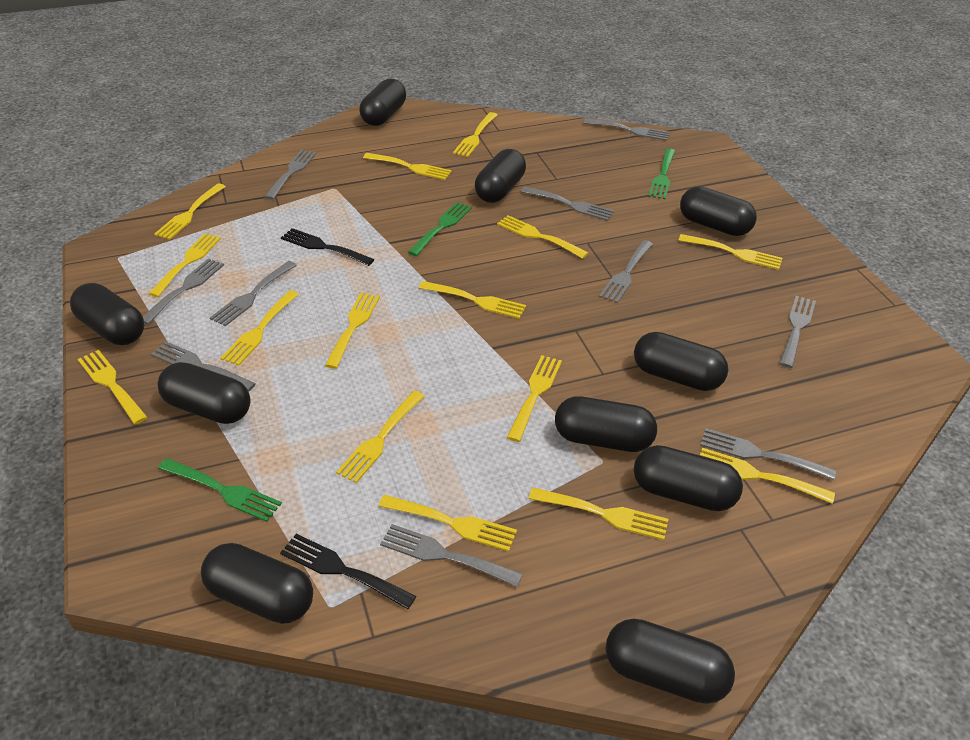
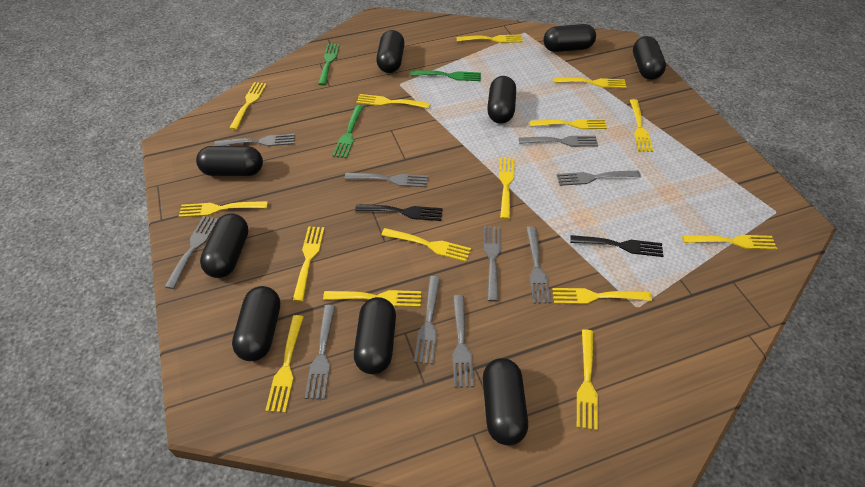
black capsule: [70,283,144,345] [157,362,251,424] [201,543,313,624] [359,79,406,126] [475,149,526,203] [555,396,657,452] [606,618,735,704] [634,332,728,391] [634,445,743,511] [680,186,757,236] = 10 -> [196,146,263,176] [200,214,249,278] [232,286,280,361] [354,297,396,374] [376,30,405,73] [483,358,528,446] [487,76,516,124] [543,24,596,52] [633,36,666,80] = 9

